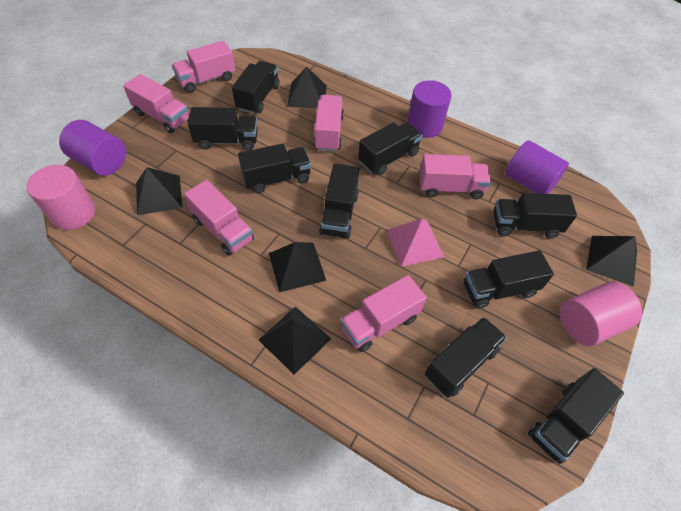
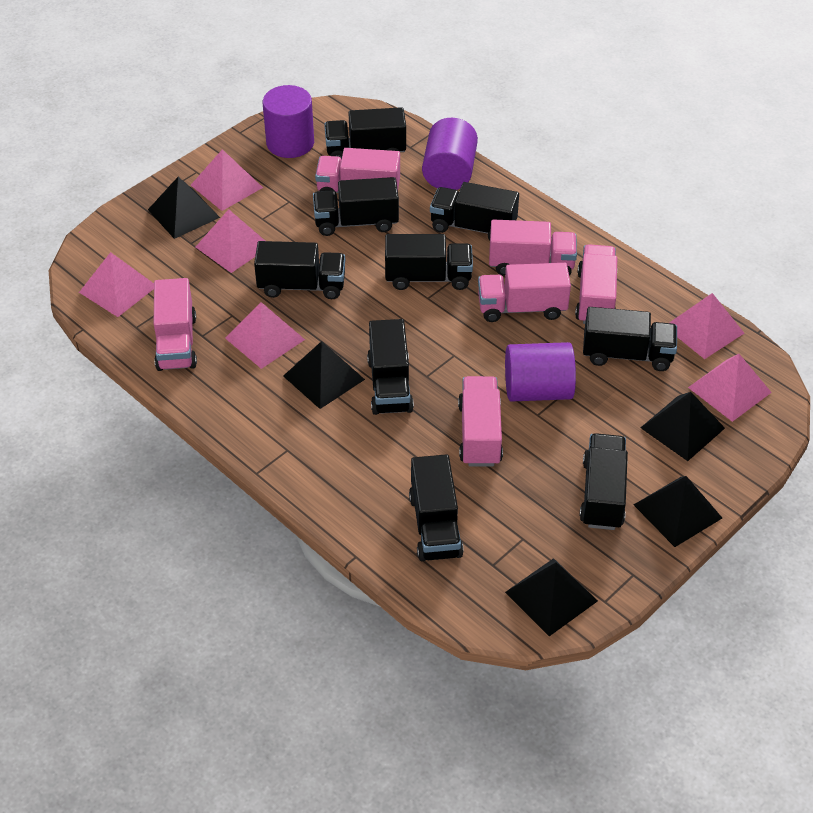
pink cylinder: [27,165,95,230] [560,281,642,346] = 2 -> none = 0
pink pyramid: [387,218,444,267] = 1 -> [79,252,154,317] [191,149,263,211] [196,209,265,273] [225,302,305,369] [669,293,744,359] [688,354,772,422] = 6

